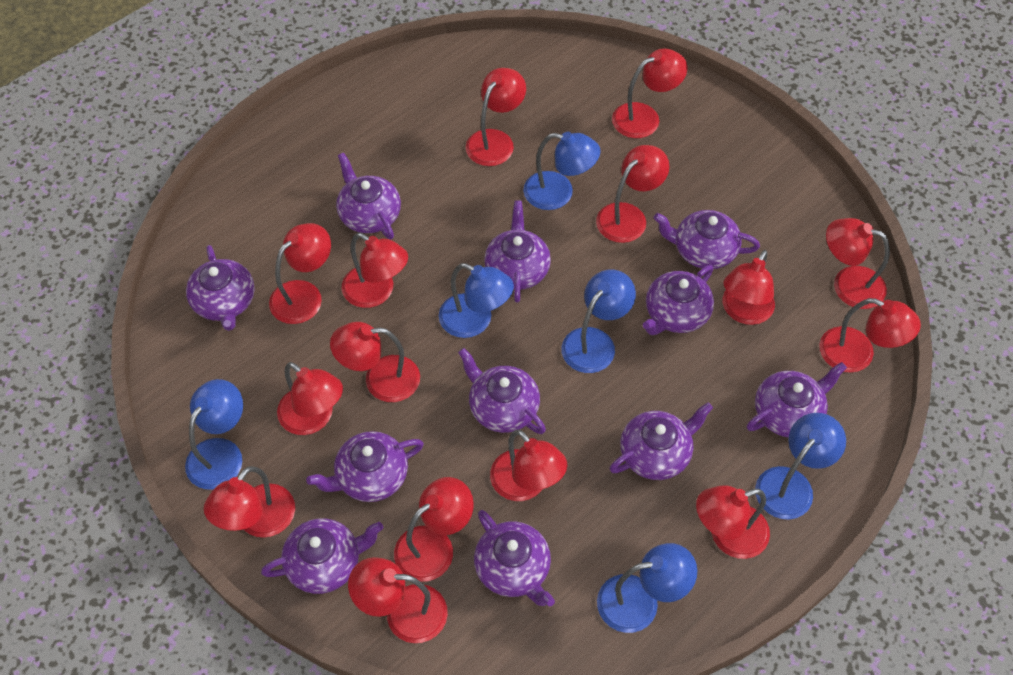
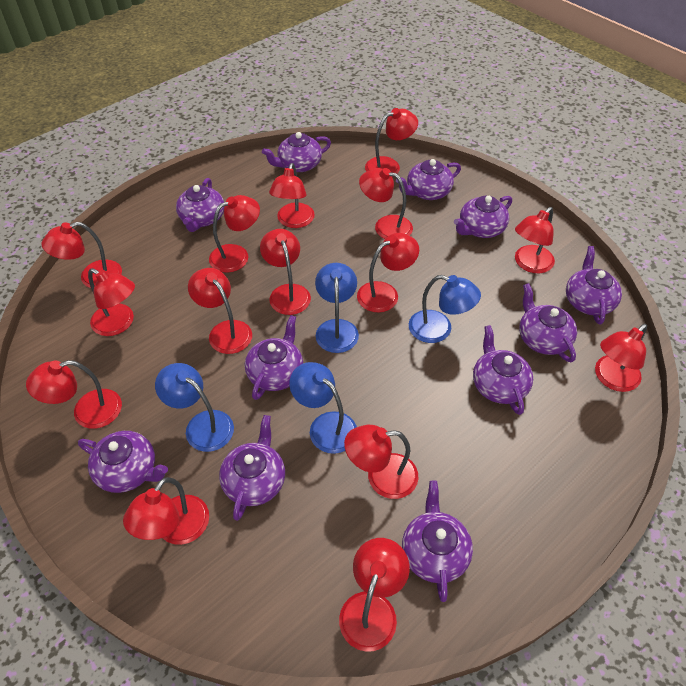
blue lamp: [185,379,243,490] [439,263,514,338] [523,132,600,210] [561,269,636,373] [597,543,697,633] [755,413,846,520] = 6 -> [155,363,234,452] [289,362,357,454] [315,263,359,353] [409,275,481,343] = 4

